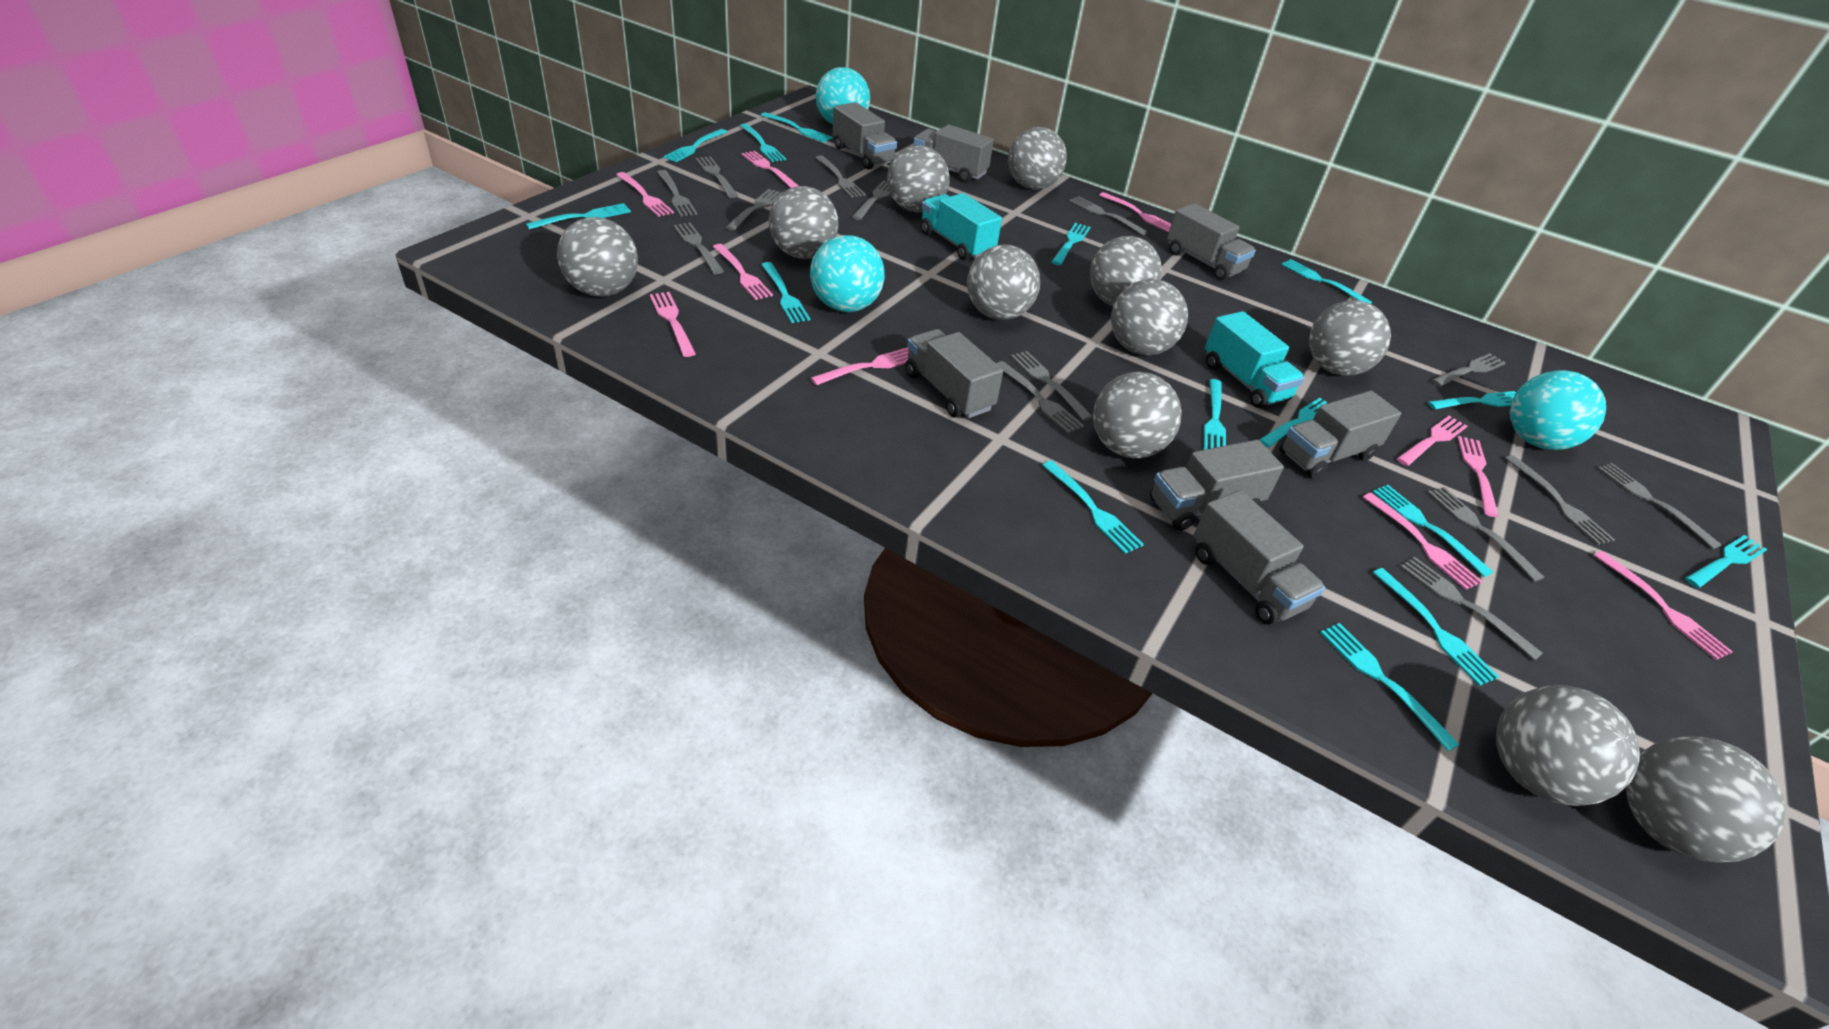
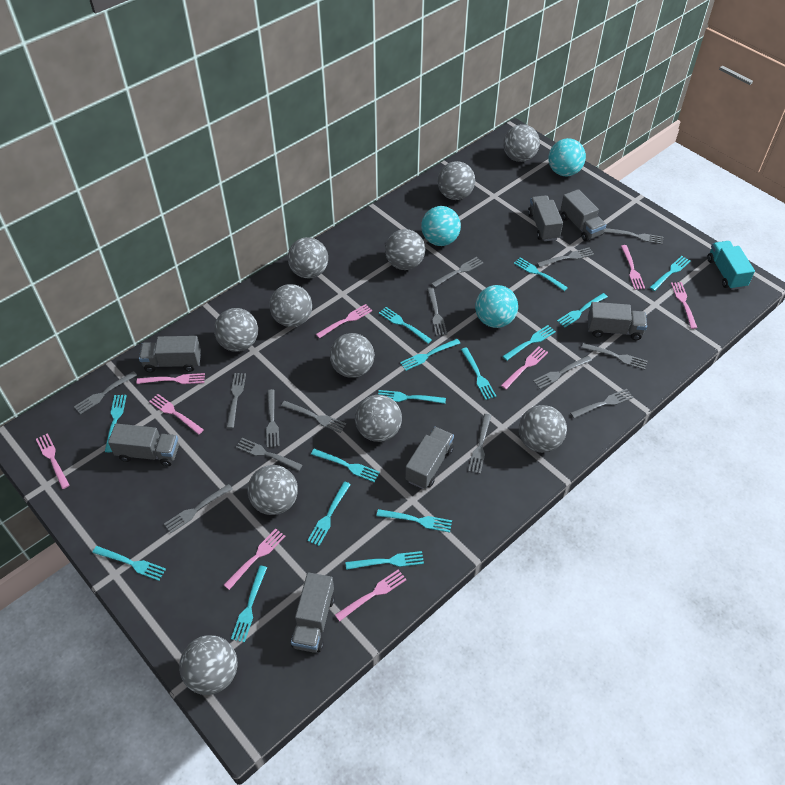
pink fork: [616,172,674,217] [650,292,696,357] [713,244,773,300] [741,151,799,188] [811,347,909,385] [1099,192,1171,233] [1363,493,1482,590] [1397,416,1467,466] [1457,436,1499,517] [1593,551,1733,660] = 10 -> [36,433,70,489] [137,373,205,384] [149,394,204,435] [224,529,286,590] [316,304,372,338] [335,569,406,621] [501,347,548,389] [621,245,645,290] [671,282,697,329] = 9
turquoise truck: [920,193,1002,260] [1205,311,1305,408] = 2 -> [707,241,755,290] = 1

